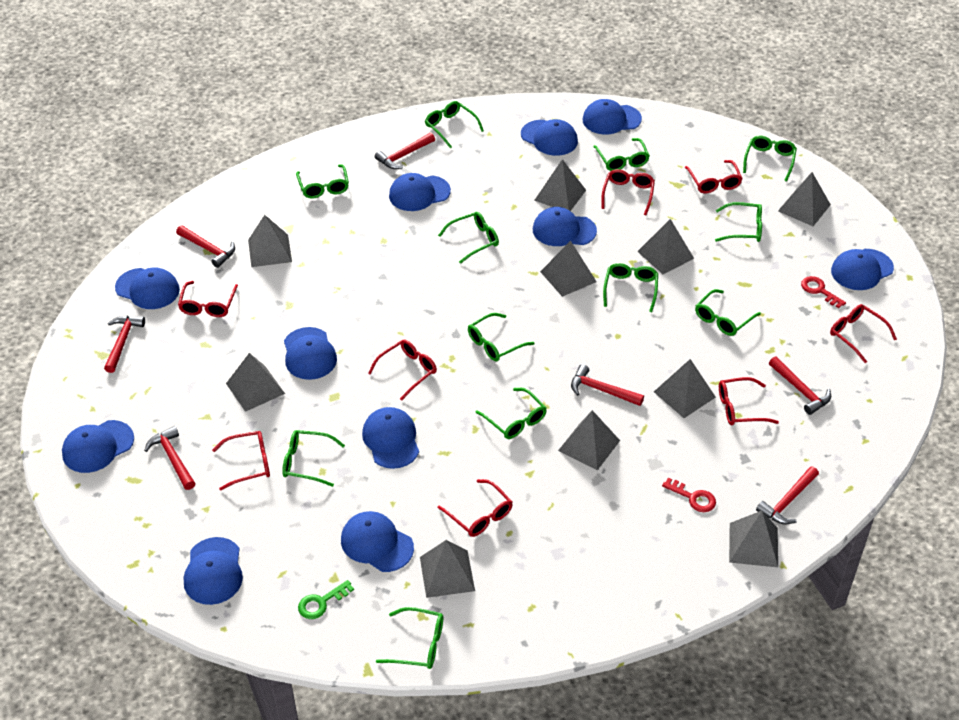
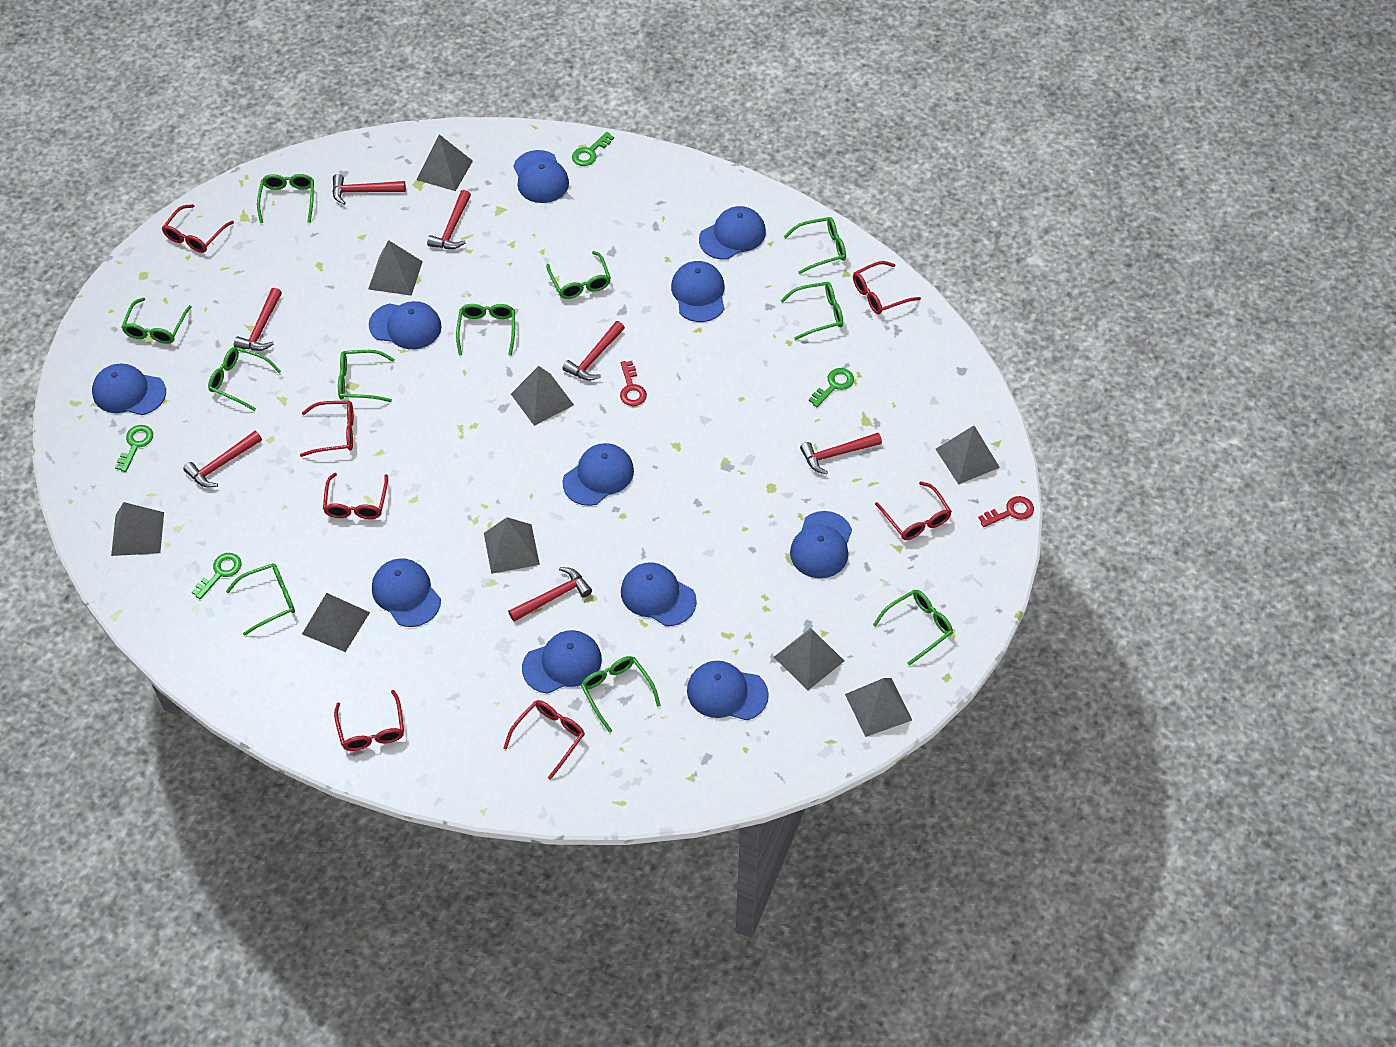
green glasses: [282,430,345,487] [296,164,349,199] [376,607,443,669] [425,101,484,149] [438,212,499,264] [468,313,535,361] [475,388,547,439] [593,138,650,171] [603,263,658,312] [695,289,761,336] [715,202,762,242] [743,136,797,182] = 12 -> [121,298,192,344] [208,347,281,411] [226,563,295,636] [257,174,314,223] [338,350,395,402] [456,304,515,356] [546,251,611,299] [581,656,661,733] [780,282,843,340] [784,217,846,274] [873,590,953,666] = 11
green key: [298,580,354,619] = 1 -> [115,425,153,472] [191,553,241,599] [572,132,614,166] [809,368,854,407] = 4
grey pyramid: [226,353,285,412] [248,215,292,267] [420,540,475,598] [534,159,586,211] [540,241,597,297] [558,410,620,470] [637,219,694,274] [654,359,716,418] [729,511,778,567] [778,172,831,226] = 10 -> [111,502,164,556] [302,593,370,652] [368,240,423,296] [416,134,473,191] [484,517,540,574] [511,366,574,426] [774,628,844,690] [845,678,912,737] [936,426,1000,485] = 9
red glasses: [178,281,238,317] [212,431,270,491] [368,340,437,401] [438,479,513,537] [601,169,655,215] [685,160,743,193] [719,377,779,425] [830,304,897,363] = 8 -> [162,204,234,253] [300,401,354,457] [323,473,388,519] [334,690,404,751] [503,700,585,780] [853,261,921,314] [875,481,952,540] = 7

